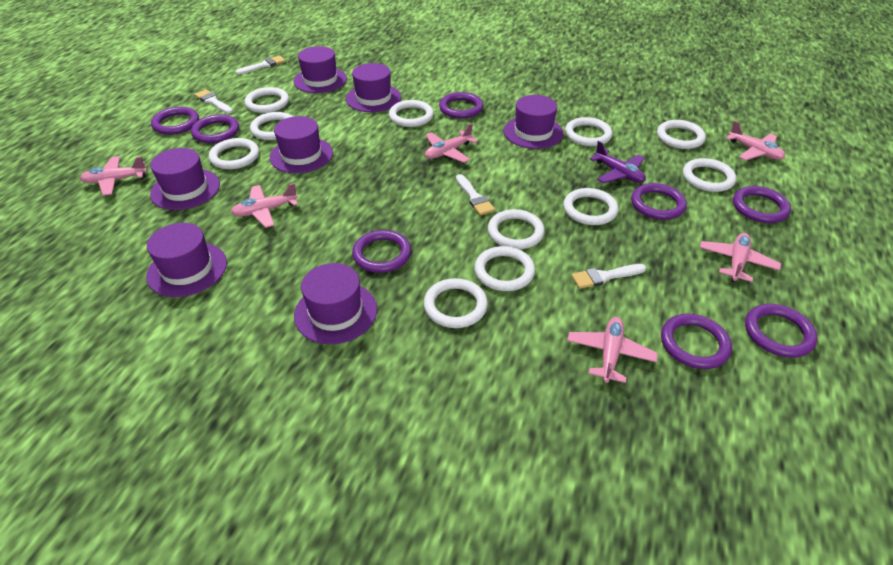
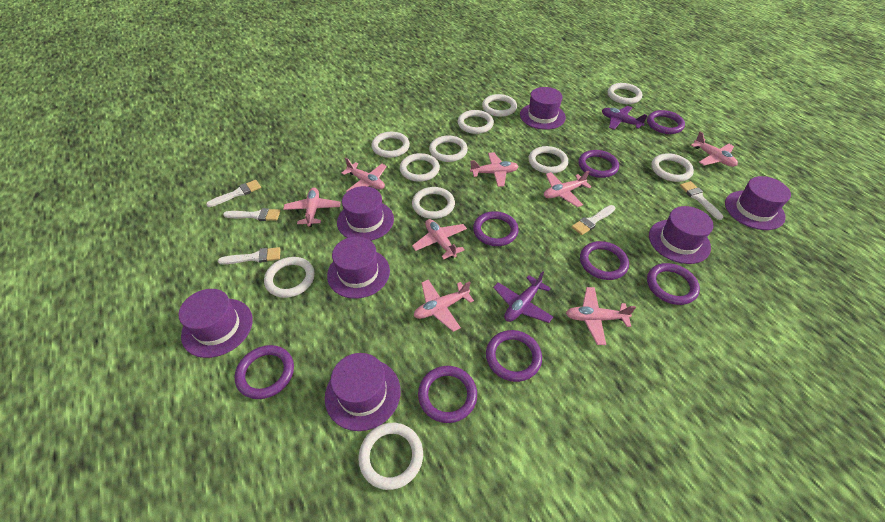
pink plane: [80,156,147,196] [231,183,298,228] [425,123,478,163] [567,317,658,383] [700,233,781,282] [726,121,785,160] = 6 -> [283,187,341,227] [341,158,387,192] [412,219,467,259] [414,279,474,332] [470,152,519,187] [544,171,591,207] [566,287,636,345] [691,132,738,167] = 8
purple plane: [590,141,646,183] = 1 -> [493,271,553,323] [602,106,648,130] = 2
white brush: [194,89,233,114] [235,55,286,75] [456,174,495,215] [571,264,646,289] = 4 -> [206,180,261,207] [218,247,281,264] [223,208,280,221] [572,205,615,235] [680,181,723,220] = 5

